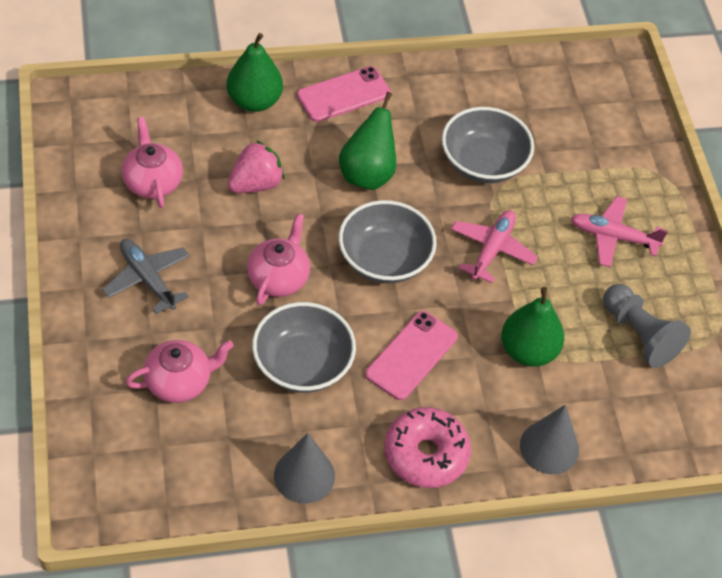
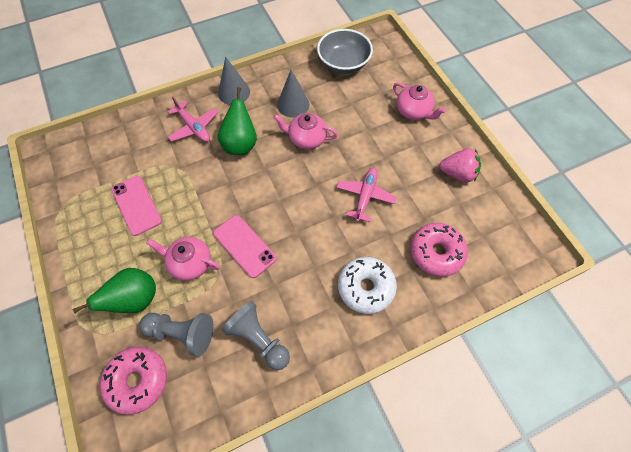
green pear: [227,33,283,112] [339,92,396,190] [501,287,564,367] = 3 -> [72,268,156,313] [218,87,257,155] = 2
grey bowl: [252,302,356,393] [339,200,437,283] [442,107,534,183] = 3 -> [317,29,373,74] = 1
grey pawn: [603,284,691,368] = 1 -> [139,313,213,357] [222,301,290,370] = 2
grey plane: [102,239,190,314] = 1 -> none = 0
pink donut: [384,407,471,488] = 1 -> [100,346,167,415] [410,223,468,277] = 2
white donut: none = 0 -> [338,257,397,314] = 1

